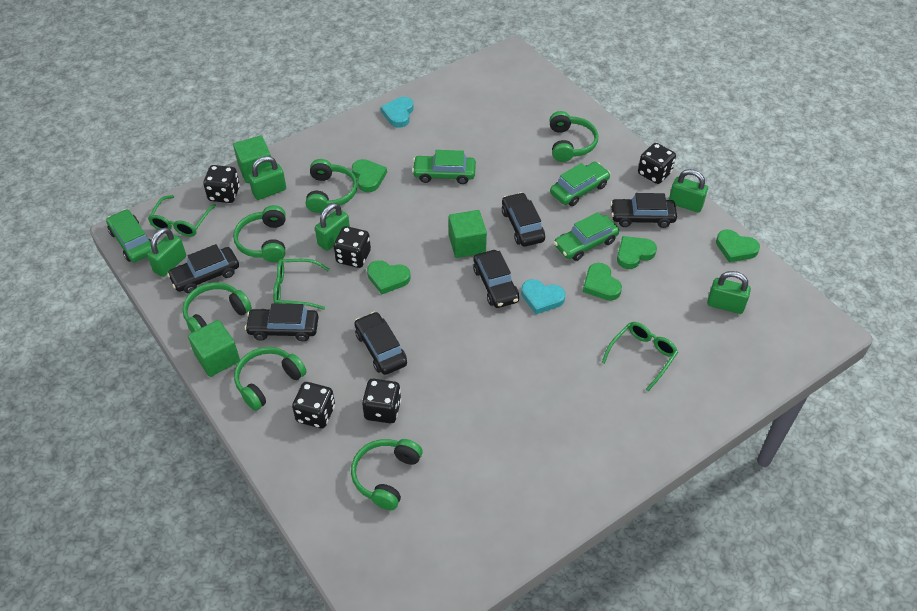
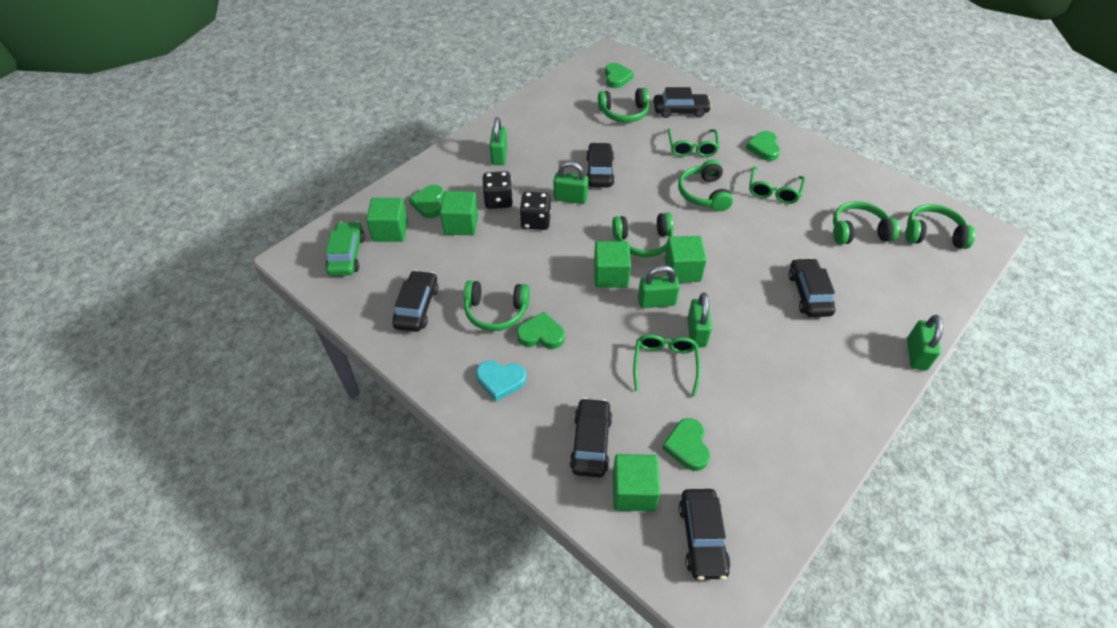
black dice: [203,165,240,203] [292,382,335,428] [334,226,371,268] [362,379,401,423] [638,143,676,184] = 5 -> [483,171,513,209] [519,192,551,230] = 2
green car: [106,209,151,262] [412,150,476,184] [550,162,611,206] [554,212,619,261] = 4 -> [325,221,365,276] = 1
green cube: [188,320,240,377] [233,136,271,183] [449,210,487,258] = 3 -> [366,198,408,242] [440,191,478,235] [594,241,631,288] [613,454,660,512] [664,236,707,283] = 5
turquoise heart: [381,97,414,128] [521,279,566,314] = 2 -> [476,361,526,401] = 1

